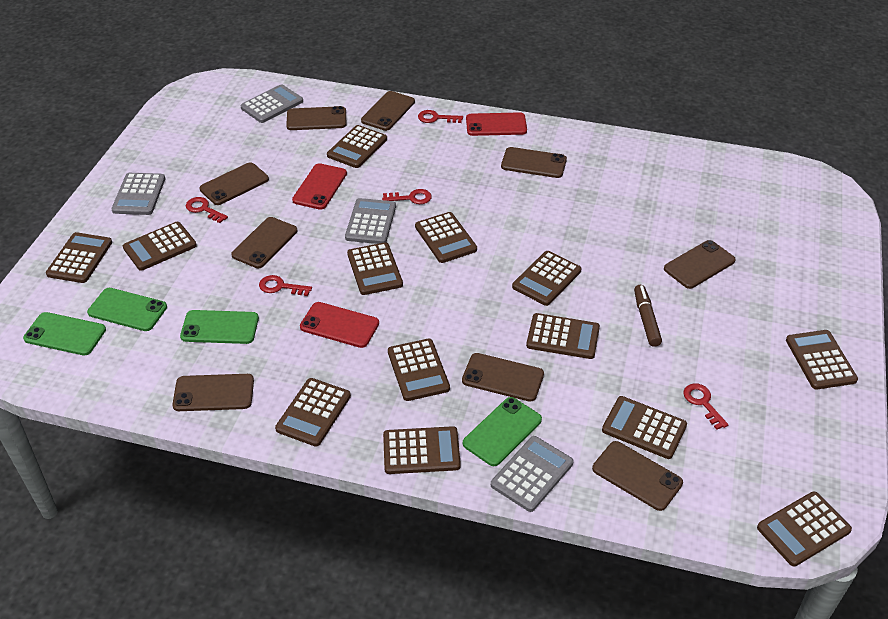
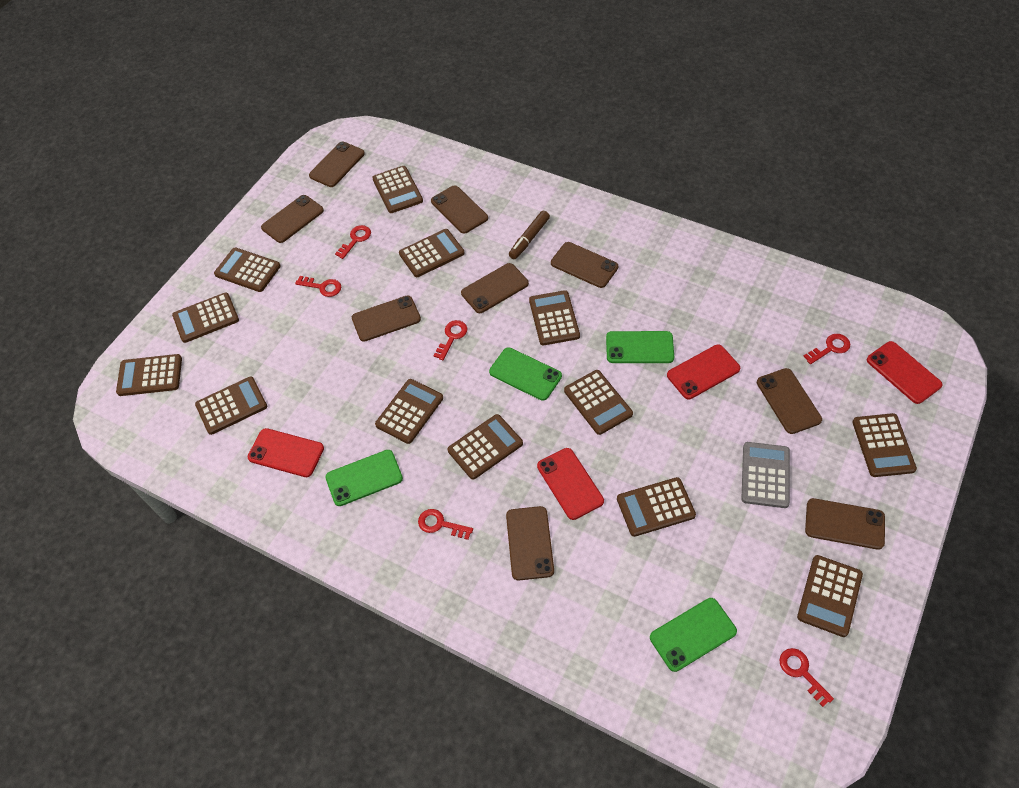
grey calculator: [111,173,165,215] [240,84,303,123] [345,198,396,244] [491,436,574,512] = 4 -> [741,442,790,508] = 1
red key: [186,197,228,223] [259,275,312,296] [382,189,432,204] [418,110,463,123] [683,383,728,430] = 5 -> [295,276,341,297] [335,225,371,259] [418,509,473,540] [433,320,467,360] [779,648,834,707] [803,334,850,364] = 6
red phone: [292,163,347,210] [300,302,379,348] [466,112,527,136] = 3 -> [248,428,324,477] [537,448,604,520] [667,345,740,399] [867,341,942,404] = 4

